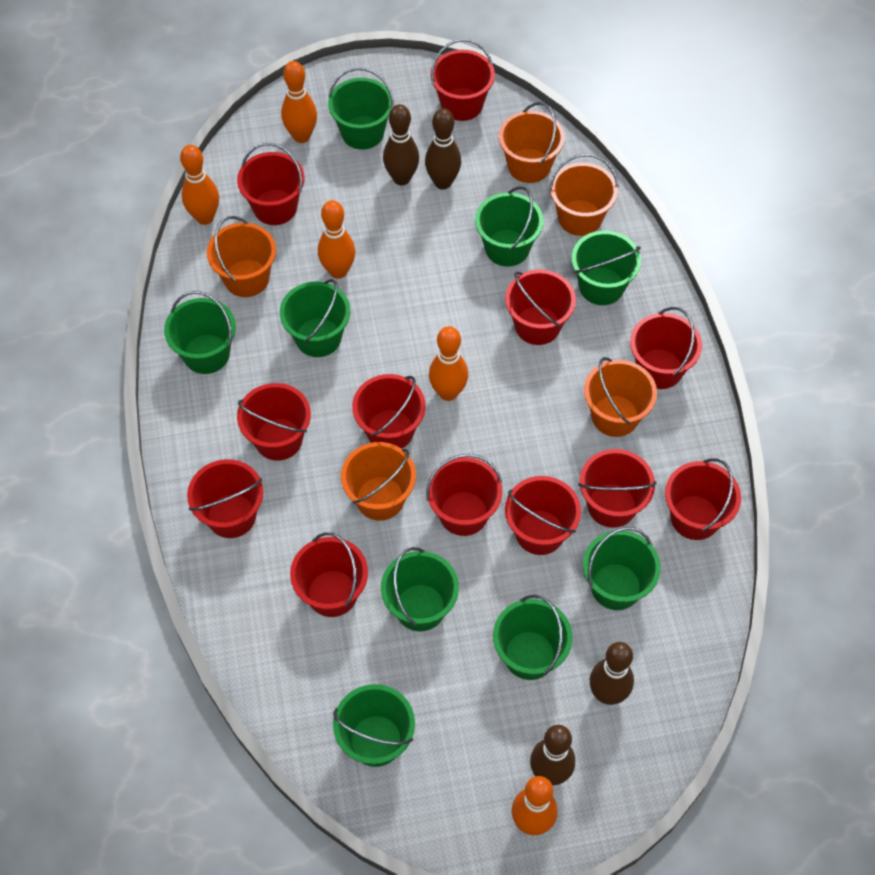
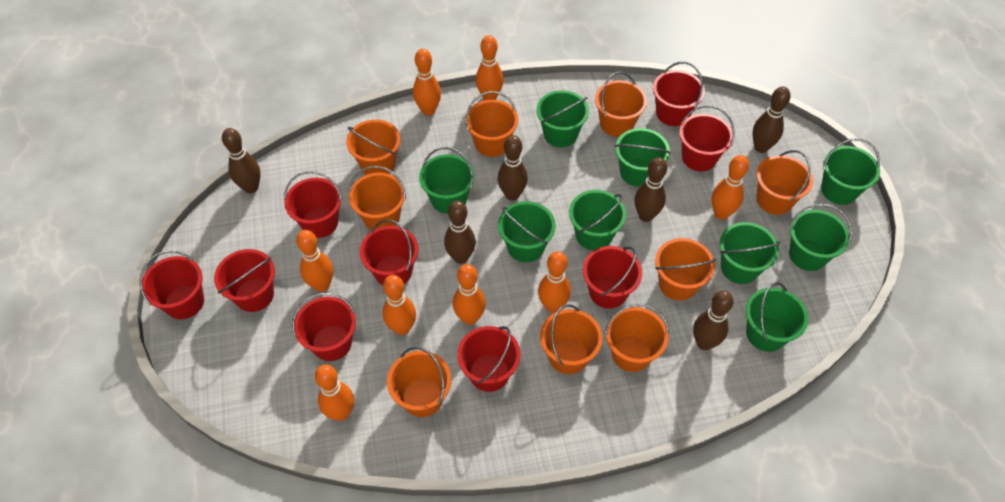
brown bowling pin: [383,104,419,185] [425,108,461,189] [530,725,575,785] [589,642,634,705] = 4 -> [222,128,261,193] [444,201,476,264] [498,135,528,201] [635,157,667,222] [693,290,733,350] [753,87,790,153] = 6
orange bowling pin: [180,145,219,225] [281,61,317,143] [318,200,355,279] [429,326,468,401] [512,776,558,835] = 5 -> [296,230,333,292] [315,365,354,421] [382,275,416,335] [413,49,441,116] [453,264,486,325] [476,35,504,100] [538,251,571,313] [711,155,749,220] = 8
orange bucket: [207,216,276,297] [341,442,416,521] [499,102,565,183] [549,154,619,236] [584,357,657,437] = 5 -> [346,120,400,175] [349,166,406,231] [387,347,451,417] [465,91,518,157] [540,304,603,374] [595,72,647,137] [605,304,669,372] [655,238,716,301] [756,150,813,215] = 9
red bucket: [187,459,263,538] [237,143,305,225] [237,383,311,461] [290,532,368,617] [352,374,426,449] [426,454,502,536] [430,39,495,121] [505,270,576,345] [505,476,581,555] [578,449,657,528] [630,307,702,389] [665,458,741,540] = 12 -> [139,250,204,319] [214,249,275,312] [284,171,342,238] [292,293,356,361] [360,220,418,285] [457,326,520,392] [583,246,642,309] [653,62,705,126] [679,105,735,171] = 9

